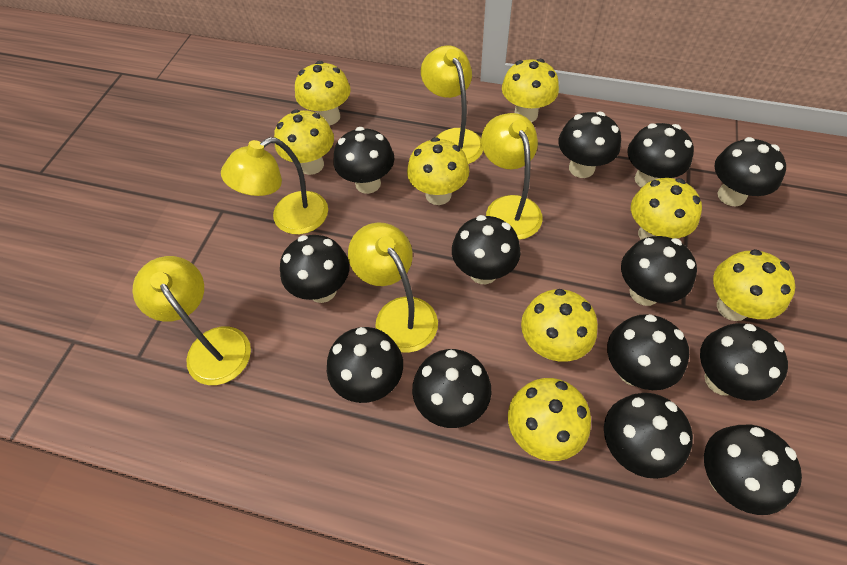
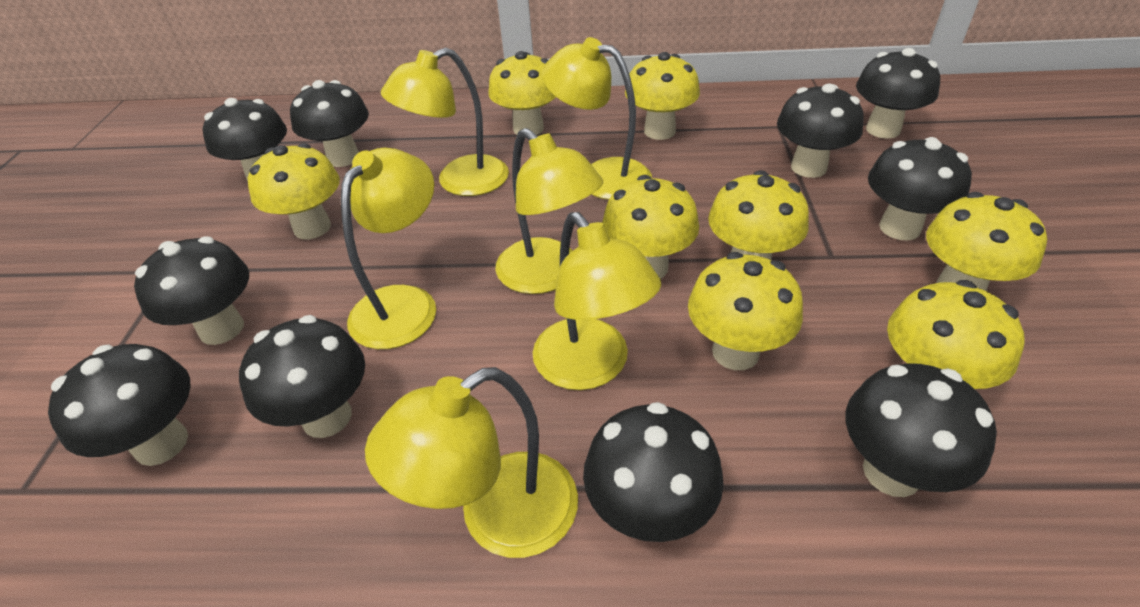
black mushroom: [280,235,350,303] [327,327,403,403] [334,127,394,194] [412,349,491,428] [452,215,521,284] [558,112,621,178] [604,393,693,479] [607,314,689,390] [621,236,697,306] [627,123,694,188] [700,323,788,401] [704,425,802,515] [715,137,786,206] = 13 -> [48,344,191,466] [134,236,249,345] [202,98,287,181] [239,315,365,438] [290,80,369,167] [583,402,724,542] [777,84,864,178] [845,363,997,497] [856,48,940,139] [868,137,972,241] = 10
yellow lamp: [132,256,251,385] [221,137,328,234] [348,222,438,353] [421,45,483,164] [481,113,543,240] = 5 -> [341,148,436,349] [365,367,578,558] [381,48,509,196] [495,128,603,294] [533,212,661,390] [542,37,652,200] = 6

